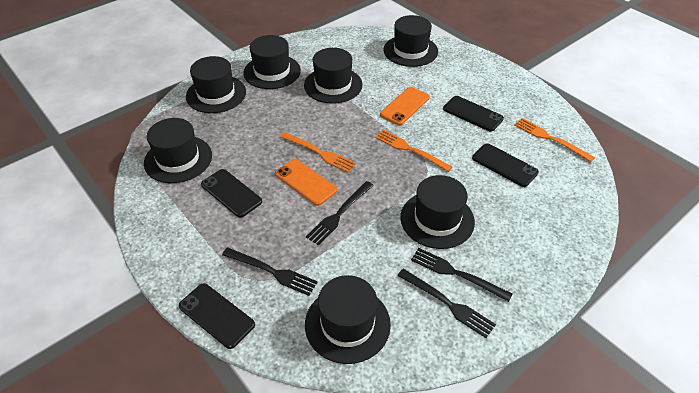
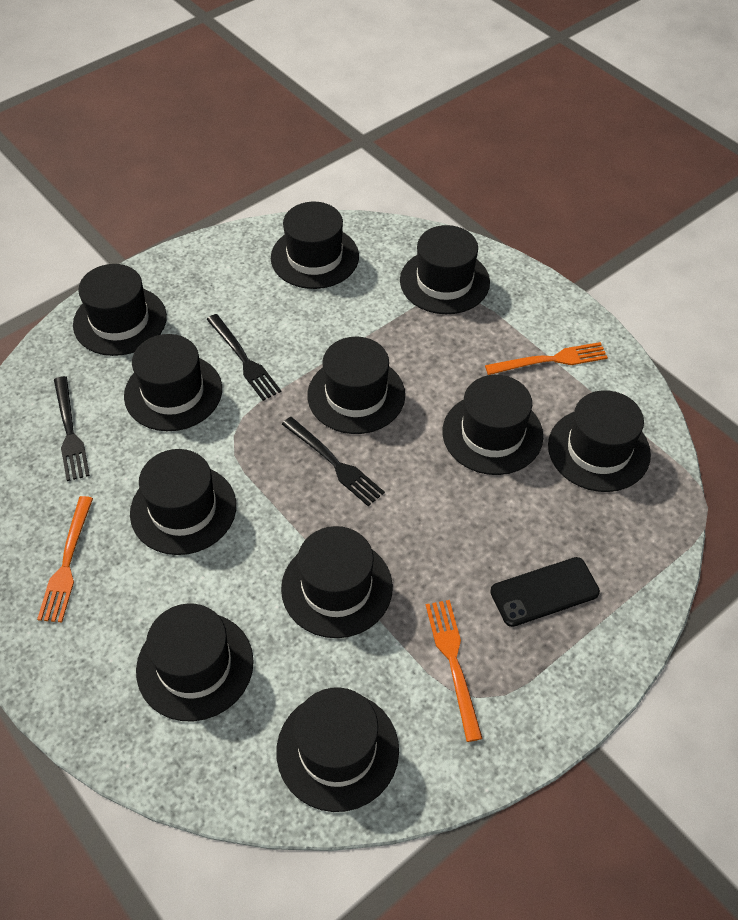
black fork: [222,247,318,296] [306,181,374,246] [397,269,496,338] [411,248,512,302] = 4 -> [54,376,90,481] [206,314,282,401] [282,417,385,506] = 3
black hat: [144,118,212,183] [186,56,246,113] [243,35,301,89] [304,48,362,104] [305,275,391,364] [384,15,438,67] [400,175,475,249] = 7 -> [73,264,167,356] [124,334,222,431] [130,449,236,555] [136,604,254,721] [271,202,359,289] [276,687,399,812] [281,526,393,638] [307,337,405,434] [400,225,490,314] [443,375,543,475] [548,390,651,492] = 11
black phone: [179,283,255,349] [201,169,262,218] [443,96,504,131] [472,143,539,187] = 4 -> [490,557,600,627] = 1
orange phone: [275,159,337,206] [380,87,430,125] = 2 -> none = 0

